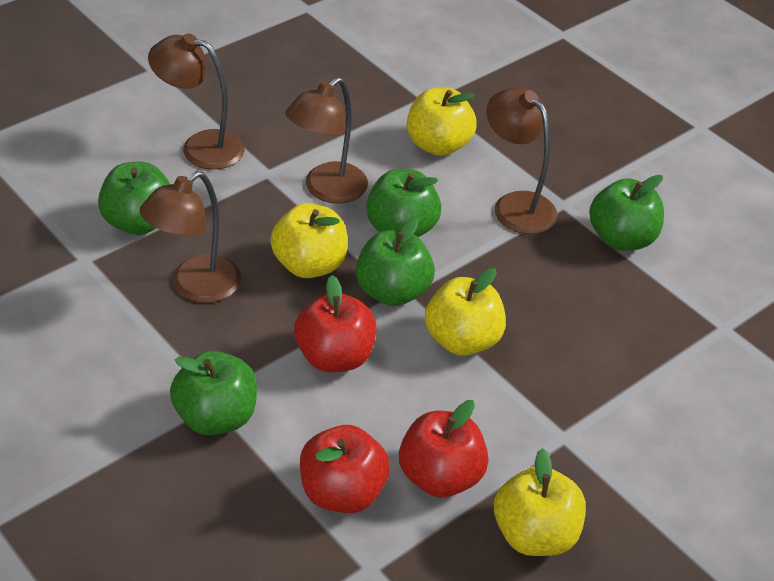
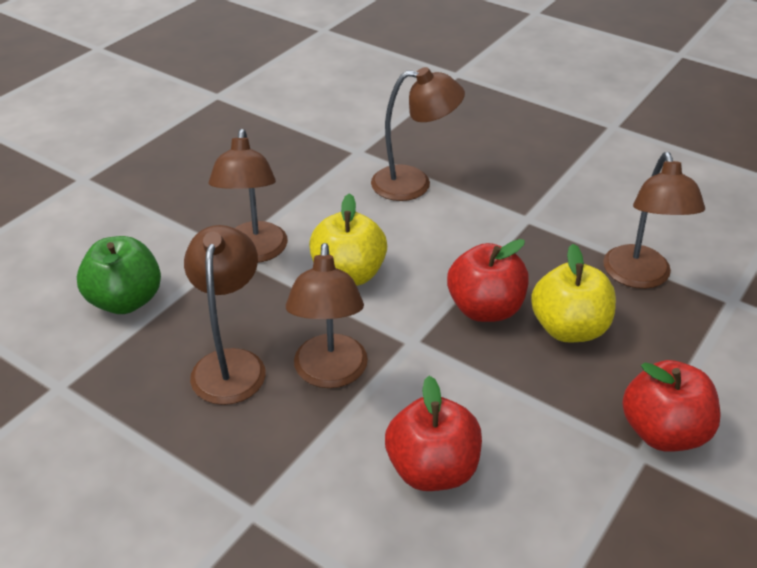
brown lamp: [139,171,241,303] [148,33,245,170] [285,77,368,204] [486,87,557,234] = 4 -> [184,225,266,405] [208,129,288,263] [286,243,368,388] [371,67,465,201] [603,152,705,289] = 5
green apple: [98,161,170,235] [170,351,257,435] [356,217,435,306] [366,169,441,237] [589,175,664,251] = 5 -> [77,236,161,314] = 1
yellow apple: [270,203,348,278] [407,88,477,156] [425,268,506,356] [494,448,586,556] = 4 -> [309,193,387,286] [531,244,616,343] = 2

